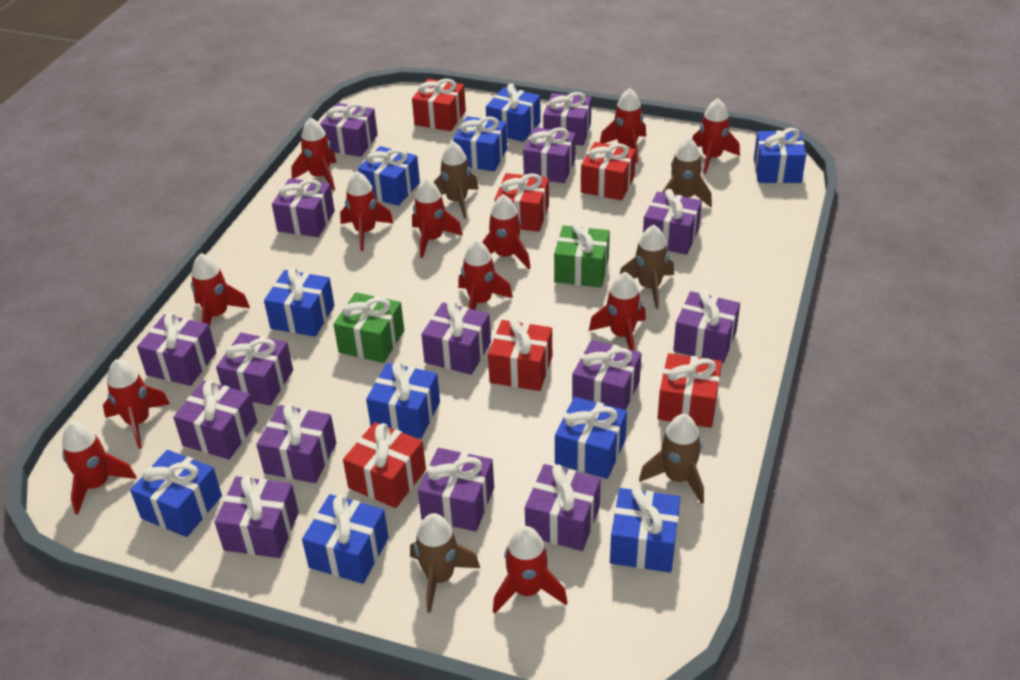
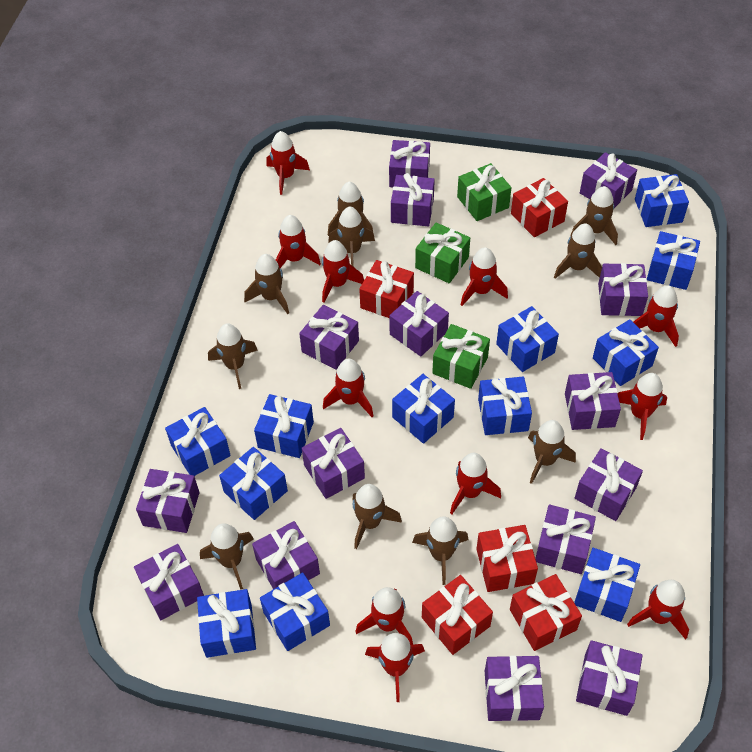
blue gift: [130,450,222,537] [264,267,334,337] [302,494,389,584] [358,146,420,206] [366,361,440,439] [453,116,507,171] [486,84,541,142] [555,397,627,479] [610,487,680,573] [754,128,806,183] = 10 -> [165,407,231,476] [197,589,256,658] [219,447,288,520] [254,394,314,458] [260,572,330,651] [392,374,455,444] [478,377,532,435] [496,306,559,372] [574,548,640,622] [593,319,659,386] [635,174,689,227] [647,231,700,290] = 12
brown rocket: [410,513,480,613] [434,141,479,219] [620,225,674,309] [639,414,704,504] [662,137,712,207] = 5 -> [200,523,254,590] [208,323,258,389] [244,254,289,314] [328,182,374,236] [328,207,375,267] [352,484,402,549] [412,516,468,585] [528,420,576,484] [554,223,602,279] [570,186,618,245] = 10
green gift: [333,292,404,363] [554,222,610,288] = 2 -> [415,223,470,283] [432,324,490,389] [457,163,512,221] = 3
red gift: [343,422,426,508] [412,79,466,131] [488,318,552,391] [495,173,549,232] [581,142,636,200] [658,353,722,428] = 6 -> [359,260,414,318] [422,575,493,655] [476,525,538,592] [510,574,582,651] [511,178,568,237] = 5
red rocket: [62,422,136,514] [103,359,170,449] [191,253,250,327] [291,117,337,191] [340,171,394,251] [412,178,463,258] [458,239,513,310] [482,194,531,269] [493,526,568,614] [589,272,646,351] [600,88,646,163] [692,98,740,174] = 12 -> [266,131,310,195] [276,215,321,268] [322,240,364,303] [323,359,373,417] [355,587,413,645] [365,633,425,702] [450,453,501,514] [461,247,508,306] [618,373,667,440] [627,580,689,639] [633,285,679,347] = 11

